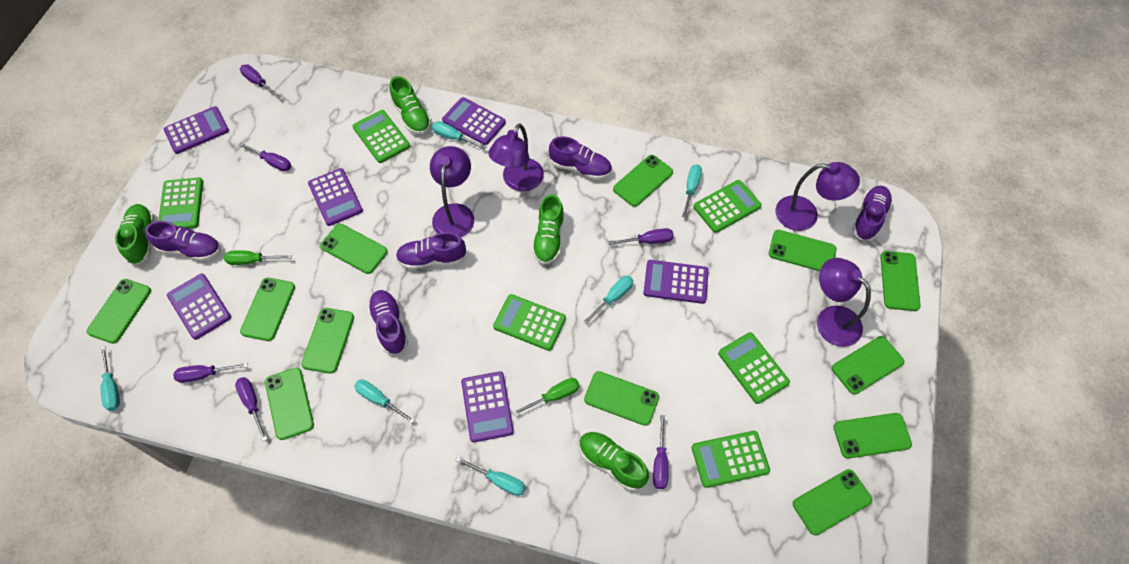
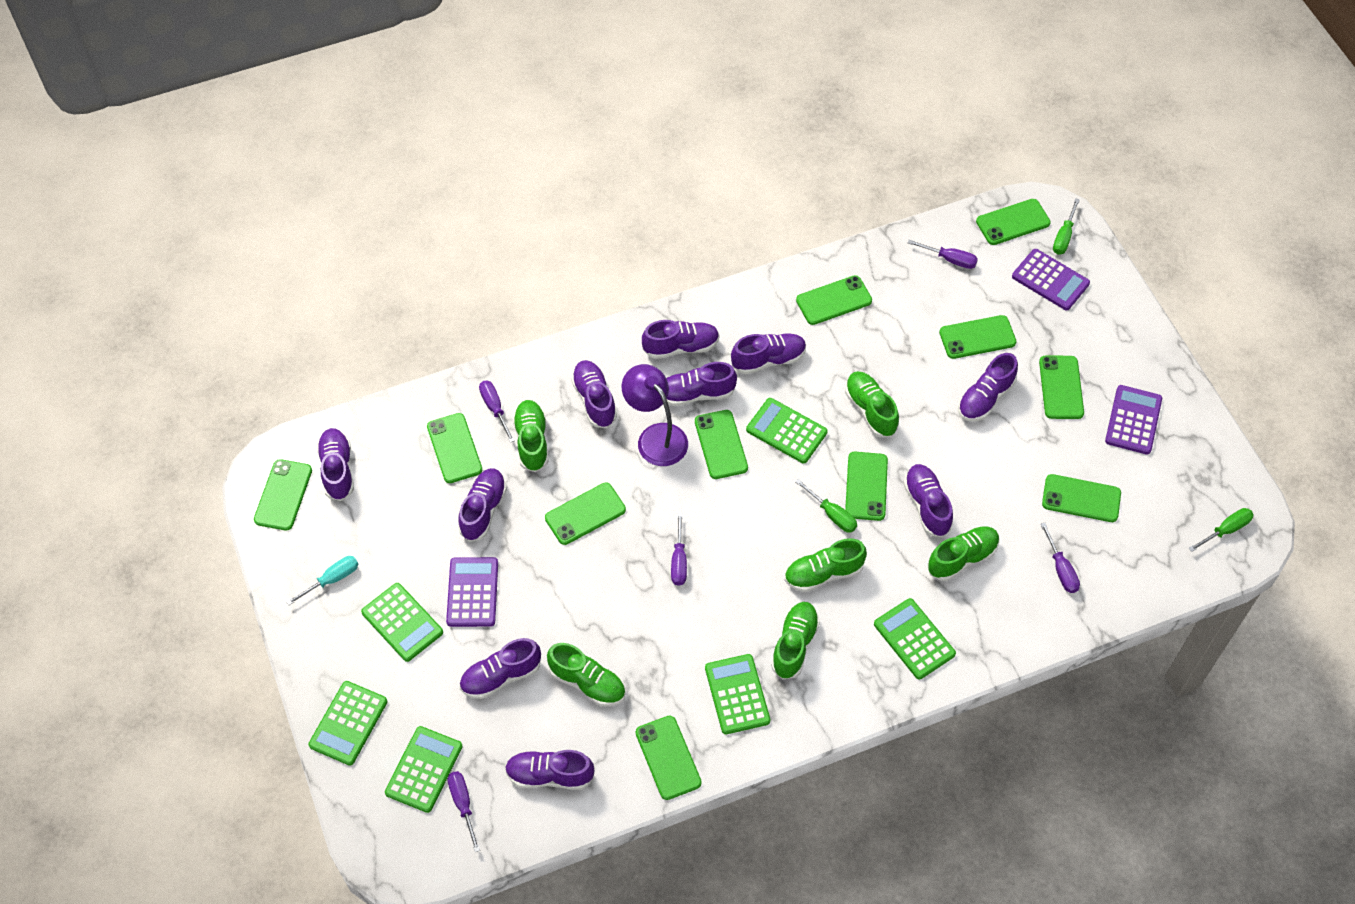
green phone: [87,279,151,344] [240,278,295,341] [265,368,314,440] [301,308,354,374] [320,224,388,274] [584,371,659,426] [613,155,673,207] [769,230,837,271] [793,469,872,535] [832,336,904,394] [833,413,912,458] [880,251,921,311] = 12 -> [254,459,312,531] [427,413,482,483] [545,483,626,545] [636,716,702,800] [695,410,748,479] [796,275,872,325] [845,452,888,521] [939,315,1017,359] [976,199,1051,245] [1039,356,1084,419] [1042,474,1121,522] = 11
green screwdriver: [224,251,292,265] [513,378,580,416] = 2 -> [795,479,857,533] [1053,198,1080,255] [1188,508,1254,552] = 3
green shoe: [115,204,154,265] [390,76,431,134] [532,194,564,265] [580,432,649,491] = 4 -> [513,400,549,472] [547,643,625,706] [771,602,820,680] [784,539,867,592] [845,371,899,437] [927,526,1000,581] = 6
purple calculator: [164,106,229,154] [167,274,231,340] [308,168,363,226] [442,97,506,145] [461,371,514,442] [644,260,709,304] = 6 -> [446,557,498,627] [1012,249,1090,310] [1105,385,1162,455] = 3
purple lamp: [430,146,474,237] [488,124,544,191] [776,162,860,231] [817,258,871,347] = 4 -> [622,364,688,466] = 1
purple screwdriver: [173,363,248,383] [235,377,267,441] [239,143,291,171] [240,64,281,98] [608,228,674,245] [653,415,669,489] = 6 -> [448,771,480,852] [479,381,515,443] [671,513,687,586] [907,240,978,269] [1040,523,1080,593] = 5
purple shoe: [145,221,220,261] [367,290,408,355] [396,232,466,269] [549,136,612,180] [852,186,893,241] = 5 -> [316,428,354,501] [458,468,507,541] [459,638,541,699] [505,750,594,790] [571,360,617,428] [642,320,720,359] [666,362,737,406] [731,333,806,374] [904,464,953,537] [958,353,1018,421] = 10
turquoise screwdriver: [101,346,120,411] [354,379,415,423] [432,121,486,150] [456,457,526,496] [583,276,633,324] [682,164,702,218] = 6 -> [286,556,359,605] = 1

